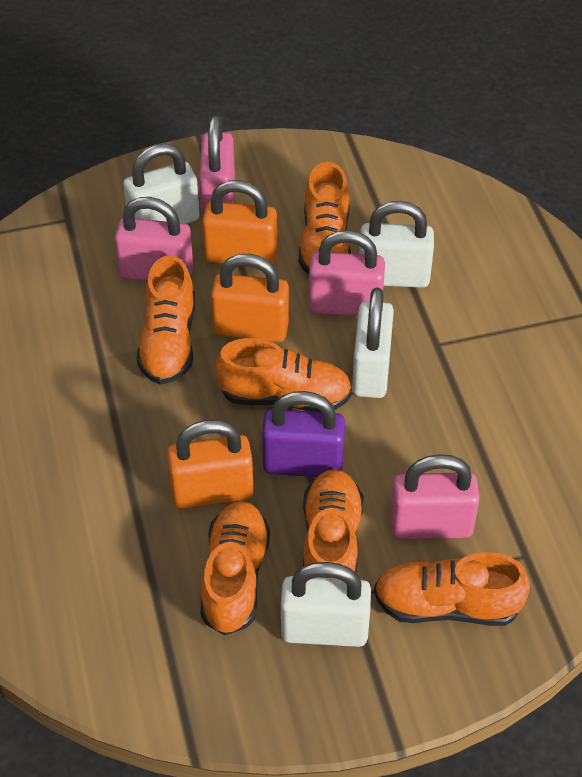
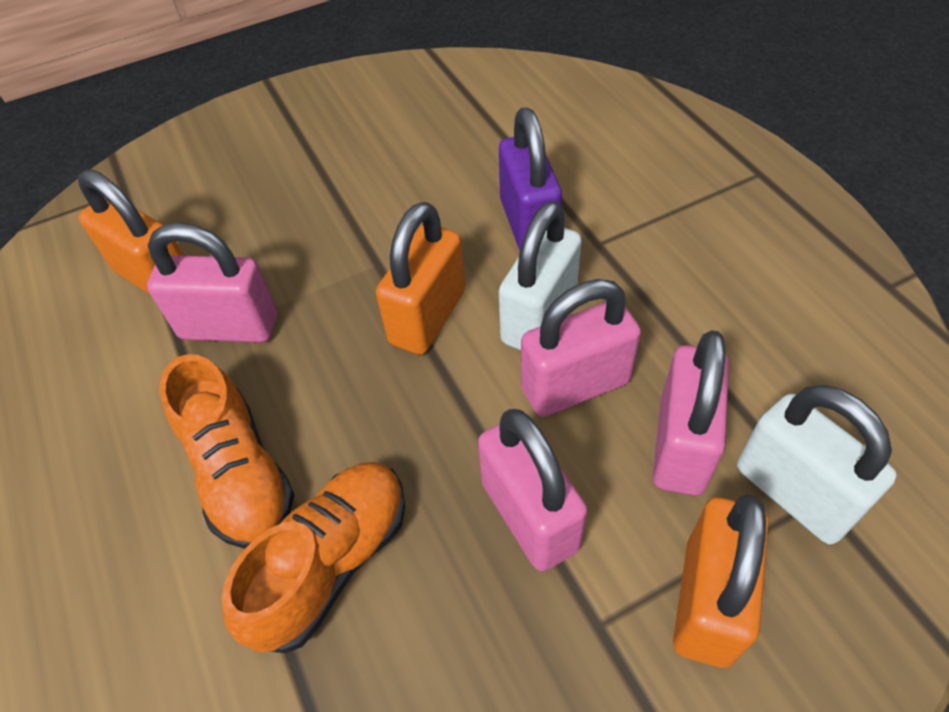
orange shoe: [137,255,195,385] [200,501,270,635] [215,338,352,412] [298,162,351,275] [303,469,364,578] [374,552,530,626] = 6 -> [160,354,294,549] [222,462,405,653] = 2
white padlock: [123,143,200,224] [281,562,371,647] [352,288,394,398] [359,201,434,288] = 4 -> [499,201,582,351] [737,385,897,545] = 2

